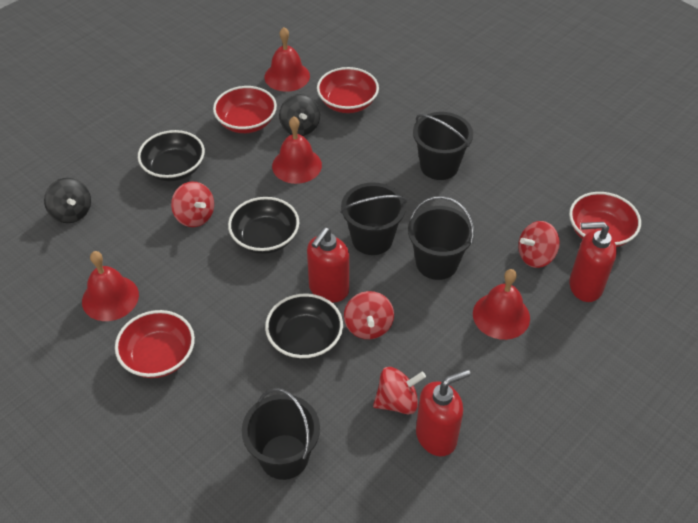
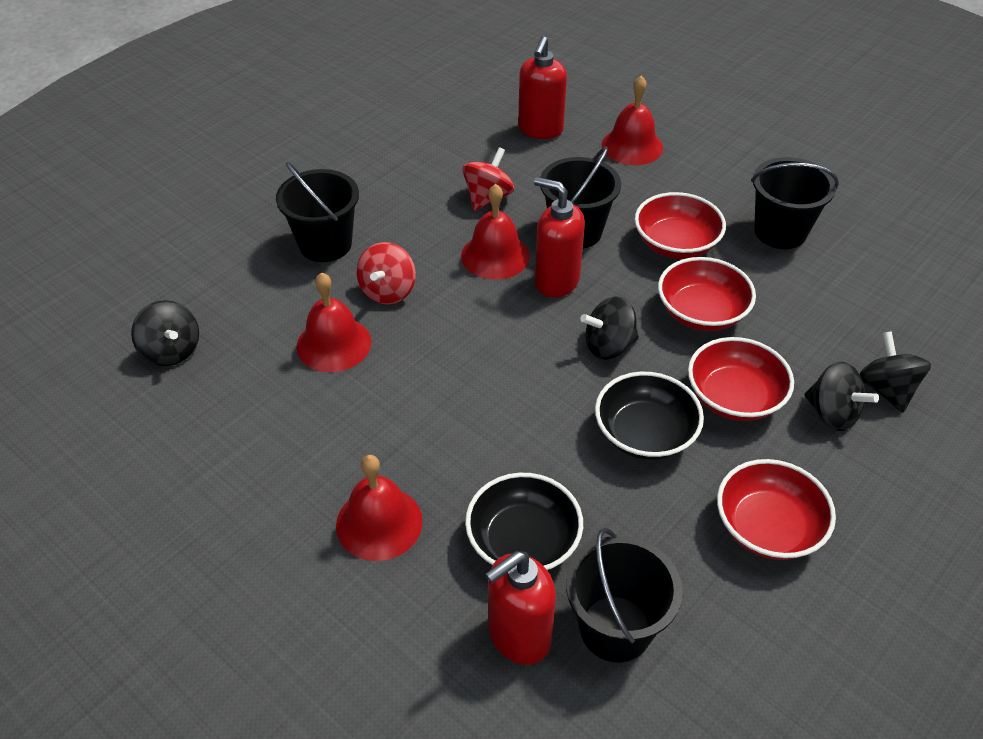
black bowl: [138,130,205,181] [228,197,299,254] [265,294,343,360] = 3 -> [465,473,583,571] [595,372,704,460] = 2
black spinning top: [44,178,91,223] [279,94,320,136] = 2 -> [131,300,199,366] [580,297,639,360] [805,362,879,431] [860,331,931,413] = 4
red spinning top: [171,182,214,227] [344,291,394,339] [373,367,426,415] [518,221,560,268] = 4 -> [357,242,416,304] [463,147,514,211] = 2

